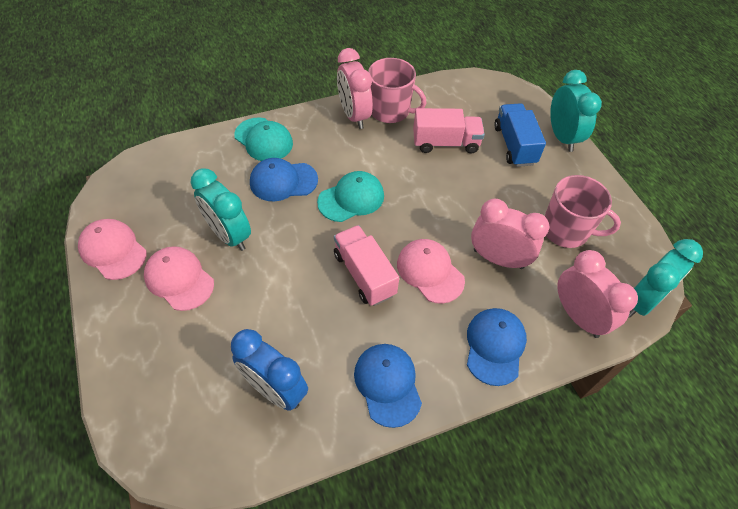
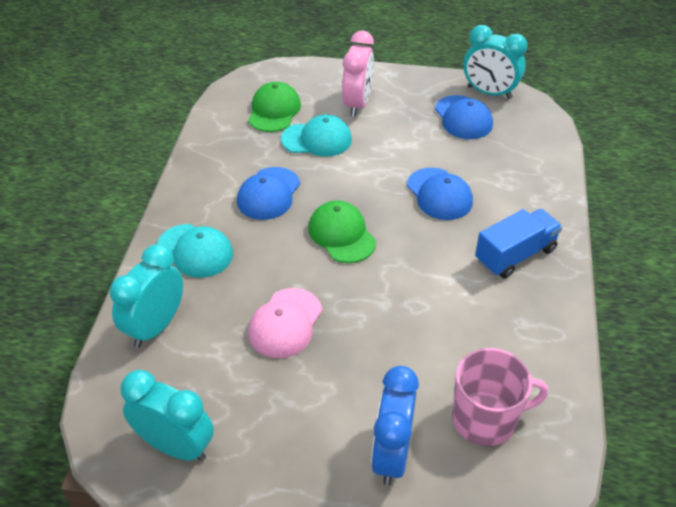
green cap: none = 0 -> [248,82,301,132] [308,200,376,263] = 2
pink cap: [78,219,147,280] [144,246,214,311] [397,239,465,304] = 3 -> [248,288,322,358] = 1
pink clock: [337,48,373,129] [471,198,549,269] [557,250,638,338] = 3 -> [342,30,374,117] = 1
pink mug: [368,58,426,123] [545,175,621,248] = 2 -> [452,348,548,446] = 1
pink truck: [334,225,399,306] [413,108,485,153] = 2 -> none = 0

